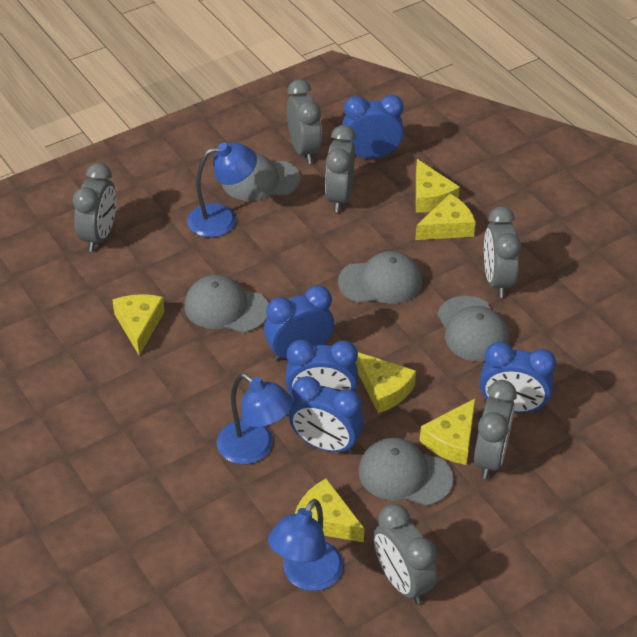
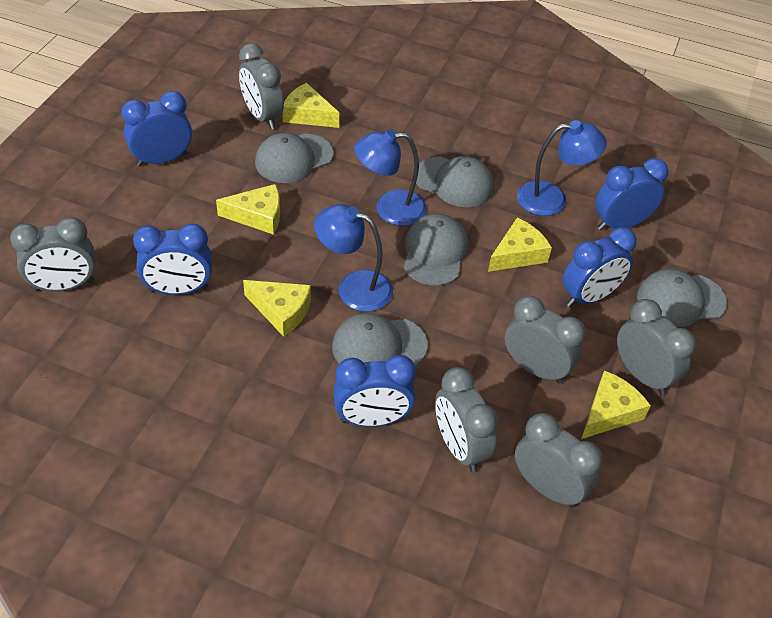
yellow cheese: [112,294,165,356] [295,478,365,542] [356,352,416,413] [415,194,476,240] [416,159,460,212] [419,399,475,465] = 6 -> [216,184,280,235] [243,280,311,337] [283,83,339,128] [488,218,552,272] [581,370,651,439] = 5

